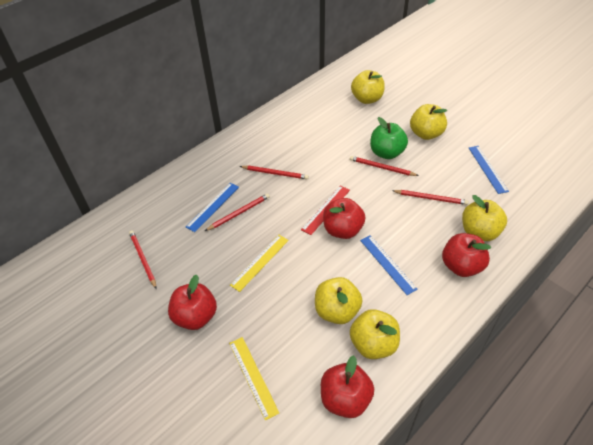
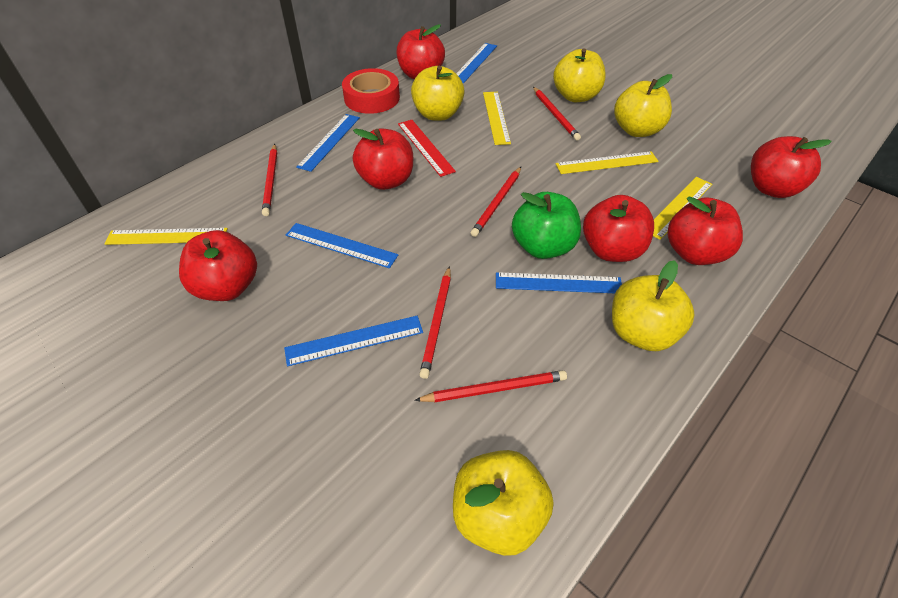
blue ruler: [186,183,239,232] [360,235,418,295] [469,146,509,194] = 3 -> [284,316,423,366] [286,223,398,268] [296,114,360,172] [456,43,497,83] [496,272,622,293] = 5
red apple: [168,274,217,330] [321,355,374,418] [323,198,365,239] [442,233,491,277] = 4 -> [179,230,257,301] [353,128,413,190] [397,24,445,79] [583,195,654,262] [668,196,743,265] [751,136,832,198] = 6
red tape: none = 0 -> [342,68,400,114] = 1
yellow ruler: [229,337,279,420] [230,235,289,292] = 2 -> [104,228,228,245] [483,92,511,145] [556,151,659,174] [653,177,712,240] = 4

